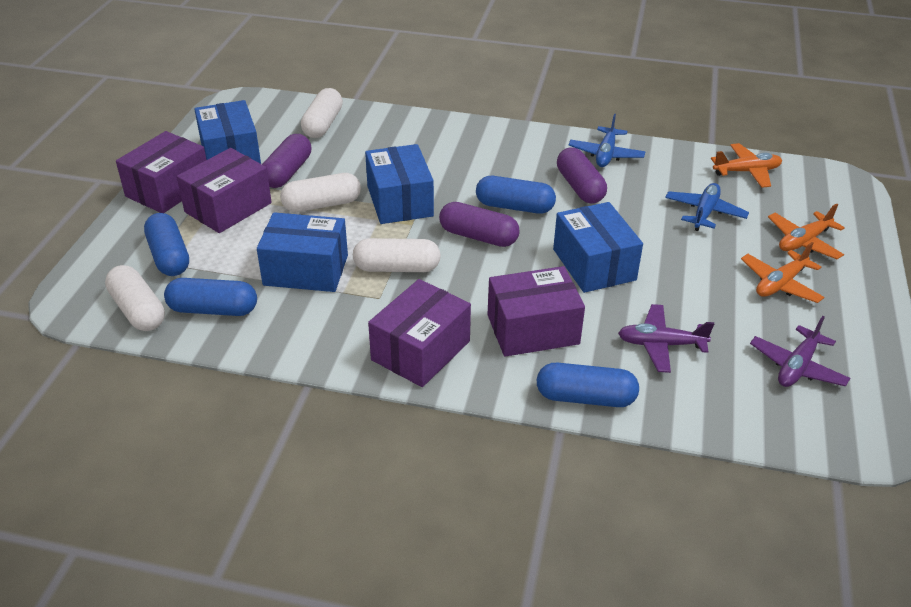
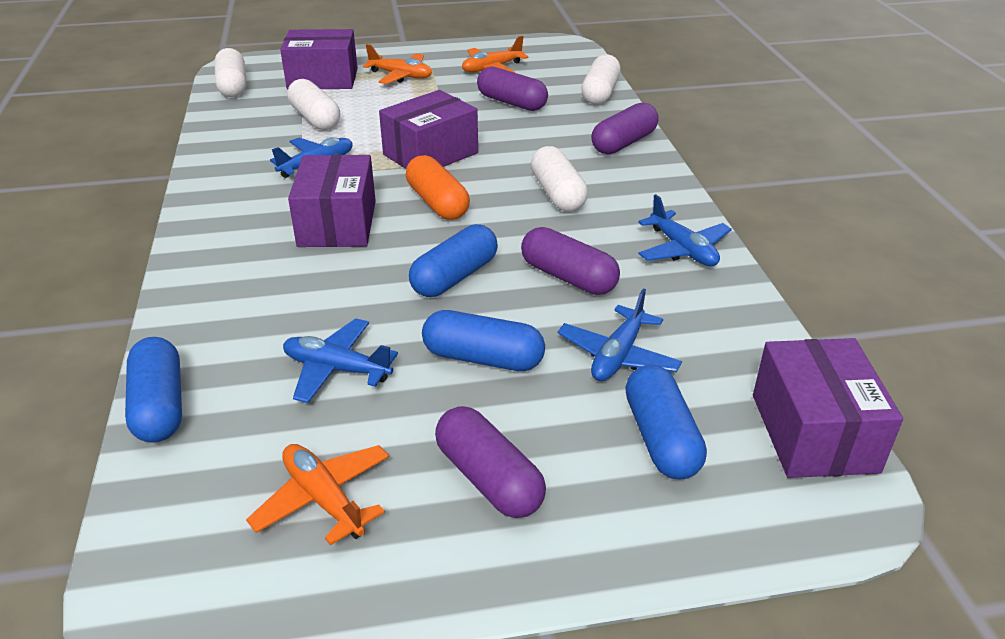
blue box: [194,100,261,164] [257,212,348,292] [365,144,434,224] [553,202,643,293] = 4 -> none = 0
blue plane: [569,114,645,167] [665,183,749,231] = 2 -> [270,137,352,178] [283,318,398,403] [558,289,682,381] [638,194,732,266] = 4
orange capsule: none = 0 -> [406,155,470,220] = 1
purple capsule: [262,134,311,188] [439,202,520,247] [557,148,607,204] = 3 -> [435,406,546,518] [477,66,548,111] [521,227,620,295] [591,102,659,154] = 4
purple plane: [618,304,714,373] [750,316,850,387] = 2 -> none = 0

